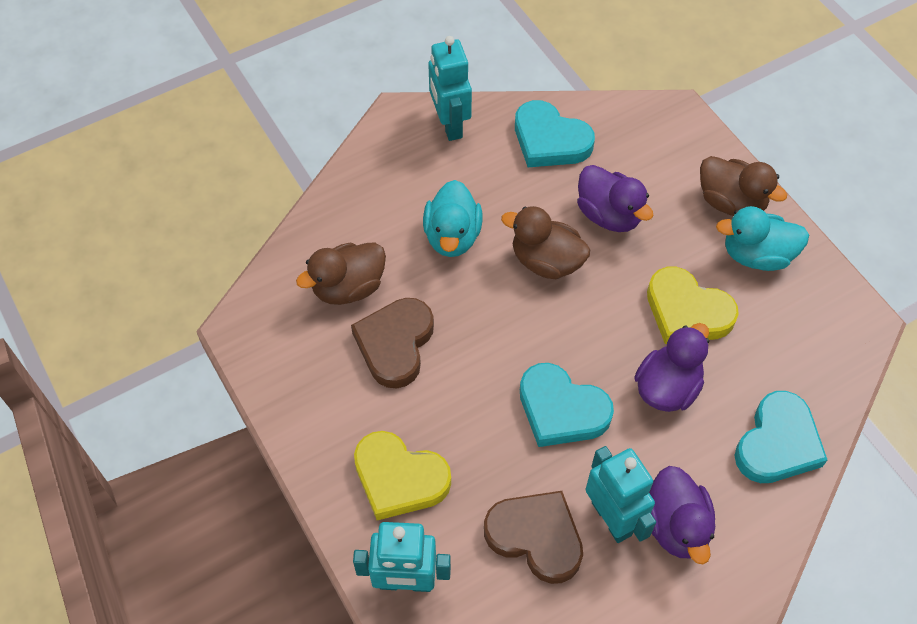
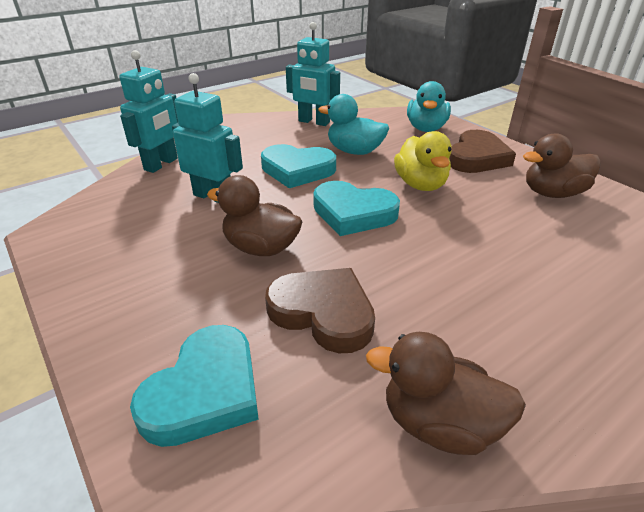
purple duck: [577,165,654,232] [634,323,709,412] [649,466,715,564] = 3 -> none = 0
yellow duck: none = 0 -> [394,131,452,191] = 1
yellow heart: [354,431,451,520] [647,267,739,344] = 2 -> none = 0

